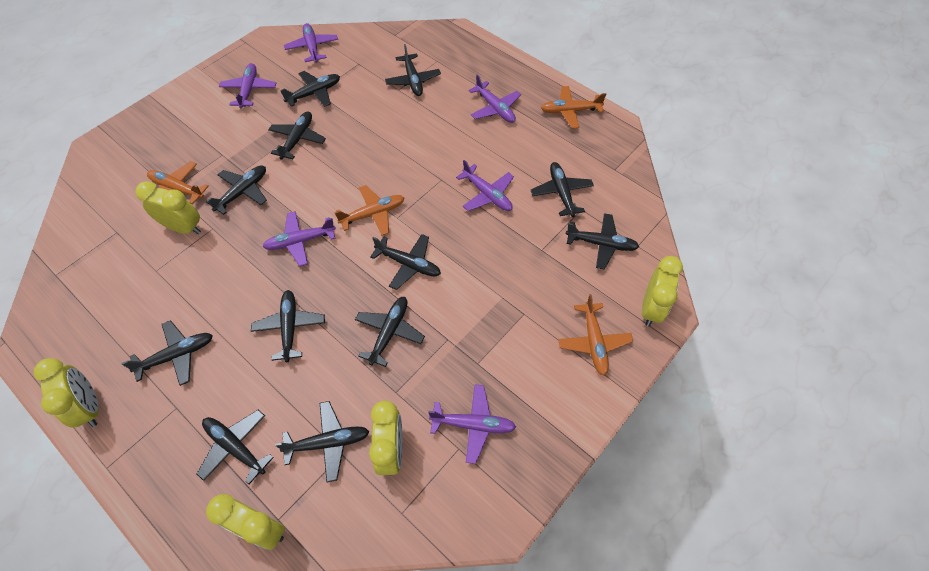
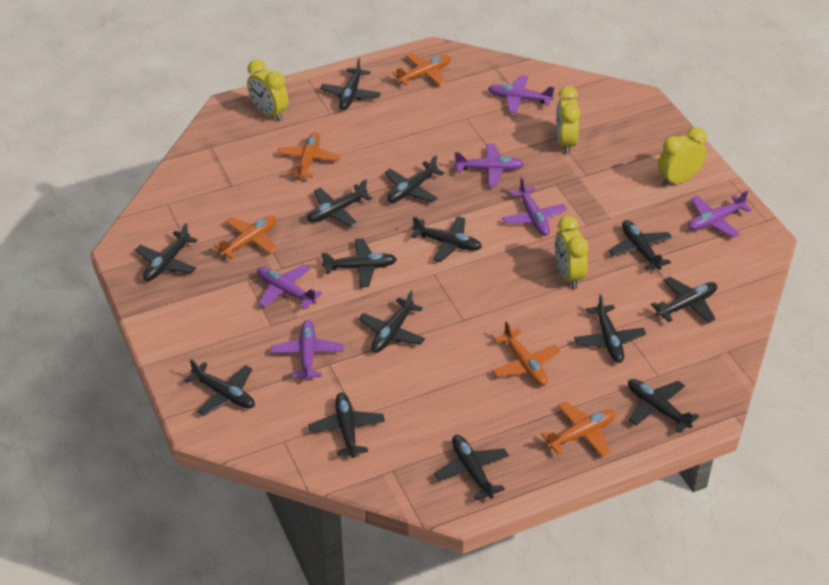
black plane: [122,320,213,386] [197,410,274,484] [206,166,267,215] [251,290,325,362] [268,112,326,160] [275,401,369,482] [280,71,340,107] [355,297,425,367] [370,234,441,290] [385,44,441,96] [531,162,594,217] [566,213,639,270] = 12 -> [135,223,198,281] [184,359,255,416] [307,179,372,227] [308,393,385,458] [320,58,381,110] [321,238,397,287] [358,290,425,353] [385,155,444,203] [410,216,482,262] [434,435,509,500] [574,294,646,363] [609,220,672,270] [628,379,699,433] [651,277,717,323] = 14
orange plane: [147,161,209,204] [335,185,404,235] [541,86,606,128] [558,294,633,376] = 4 -> [214,216,277,259] [277,132,341,179] [392,53,451,86] [492,321,560,386] [541,401,616,457] = 5
yellow clock: [34,358,99,428] [135,181,201,234] [206,494,285,550] [369,400,403,475] [642,256,683,326] = 5 -> [247,59,288,121] [555,216,589,289] [556,86,580,154] [658,127,707,187] = 4

